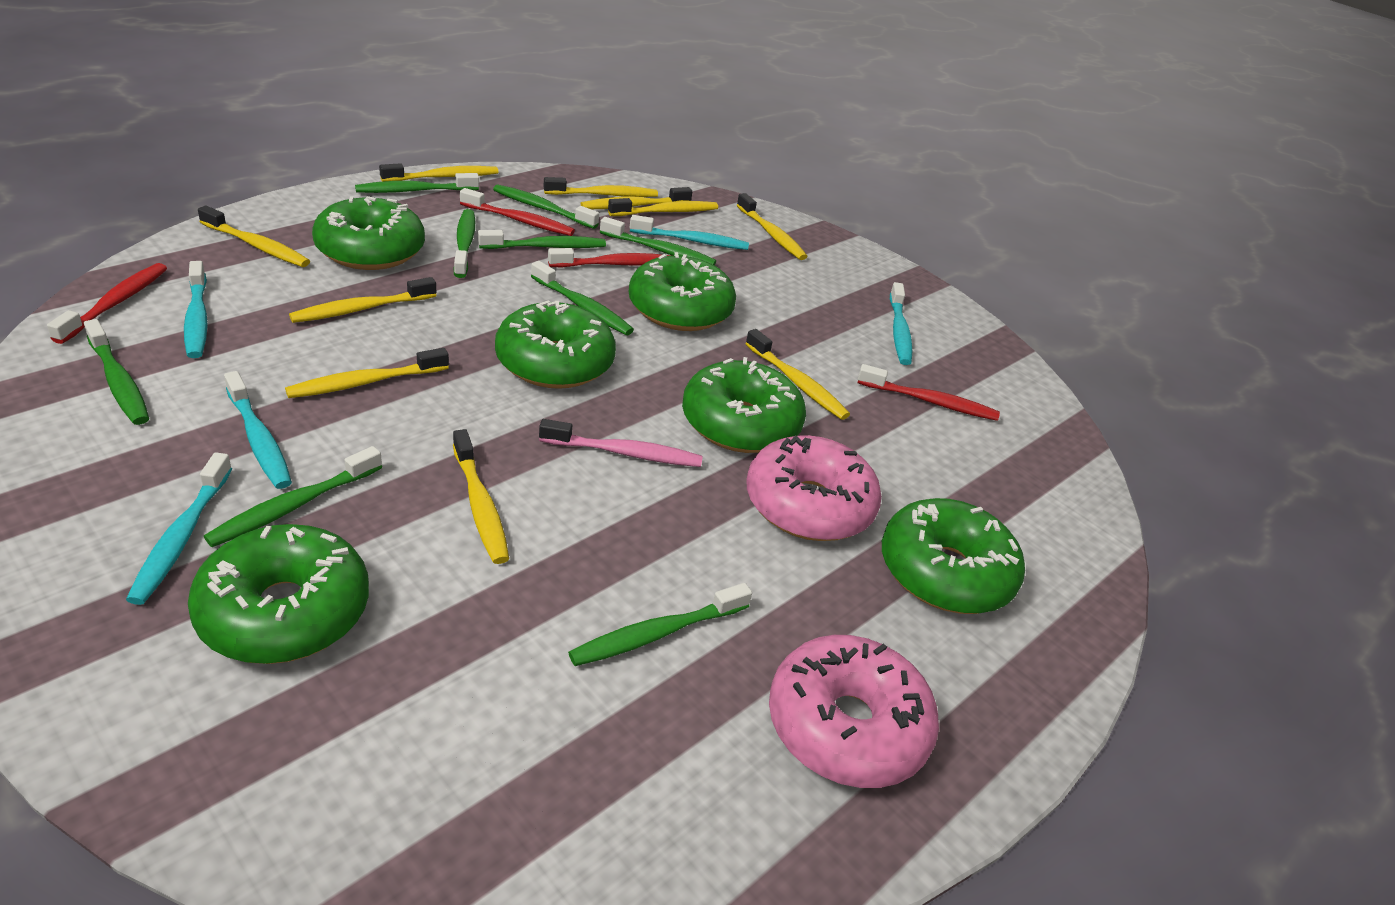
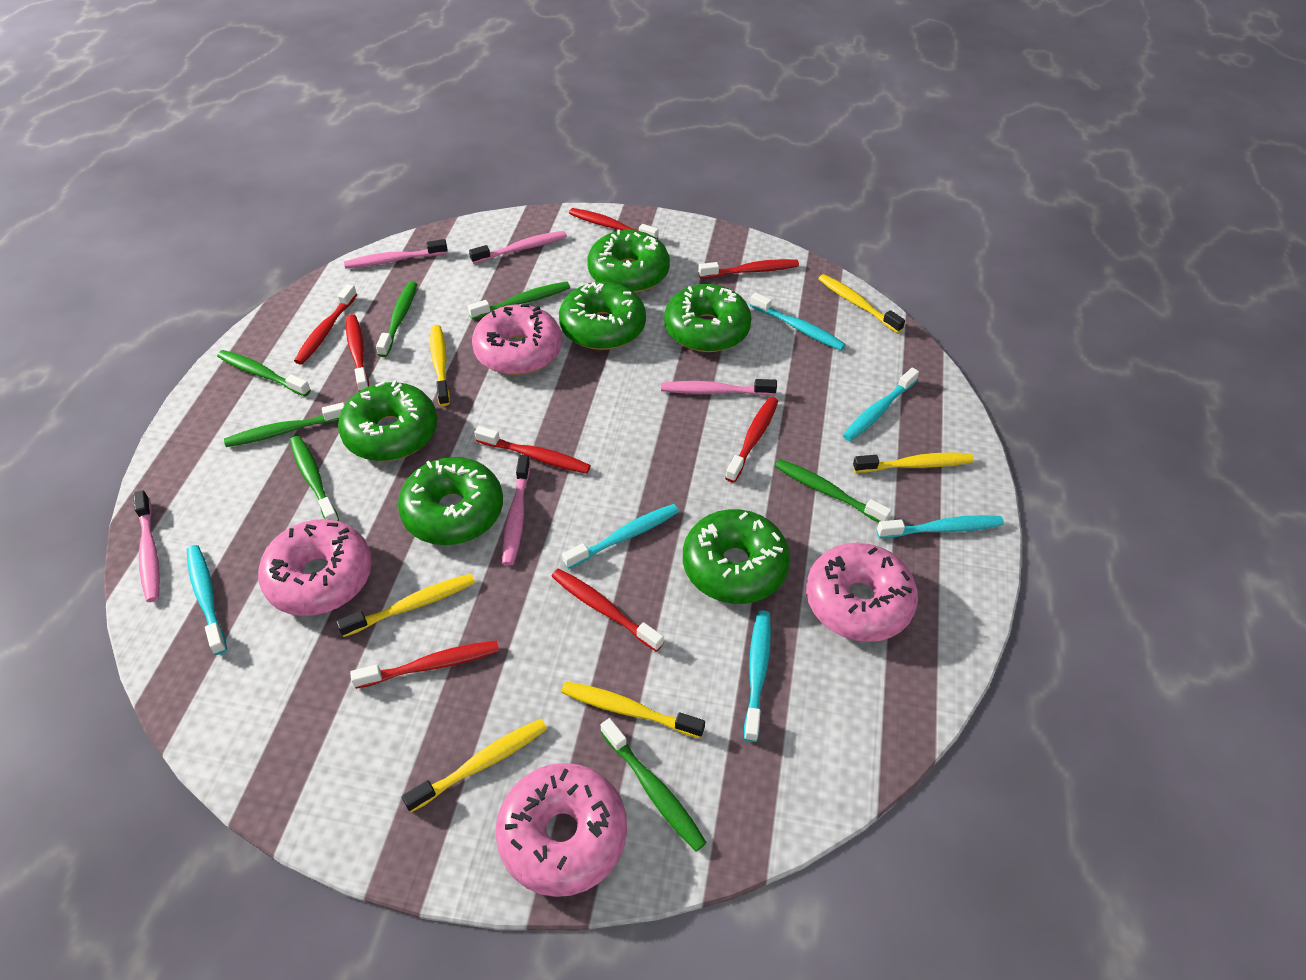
green toothbrush: [84,319,149,425] [204,446,382,547] [355,173,479,193] [454,209,475,278] [478,230,606,249] [493,184,599,229] [531,261,634,335] [568,583,752,666] [600,217,716,265] = 9 -> [217,350,311,396] [224,402,345,447] [290,436,339,521] [376,281,417,357] [468,281,570,320] [601,718,707,851] [775,459,892,523] = 7
pink donut: [746,435,882,541] [769,635,939,788] = 2 -> [258,519,372,616] [472,304,562,375] [496,763,627,897] [806,543,918,642] = 4
pink toothbrush: [539,419,703,467] = 1 -> [133,490,160,602] [344,239,448,269] [469,231,567,264] [502,455,530,566] [661,379,777,396] = 5
red toothbrush: [47,263,167,344] [460,188,575,236] [548,248,671,267] [857,364,1000,421] = 4 -> [294,284,357,365] [346,314,369,391] [350,641,499,689] [475,426,591,474] [551,568,664,652] [569,208,659,239] [698,259,799,279] [725,397,778,483] = 8
turquoise toothbrush: [126,452,232,605] [184,261,208,358] [224,371,292,489] [630,215,749,250] [890,282,912,365] = 5 -> [187,545,227,655] [562,504,679,569] [744,610,771,742] [750,292,846,350] [843,368,919,441] [877,515,1004,538] = 6
yellow toothbrush: [198,205,310,267] [285,348,449,398] [289,277,436,323] [379,163,498,182] [453,429,509,564] [544,177,658,197] [581,187,692,209] [608,198,718,216] [737,193,808,260] [745,329,850,420] = 10 -> [336,574,475,637] [402,719,547,812] [430,325,450,406] [561,681,705,738] [818,274,905,333] [853,452,974,473] = 6

